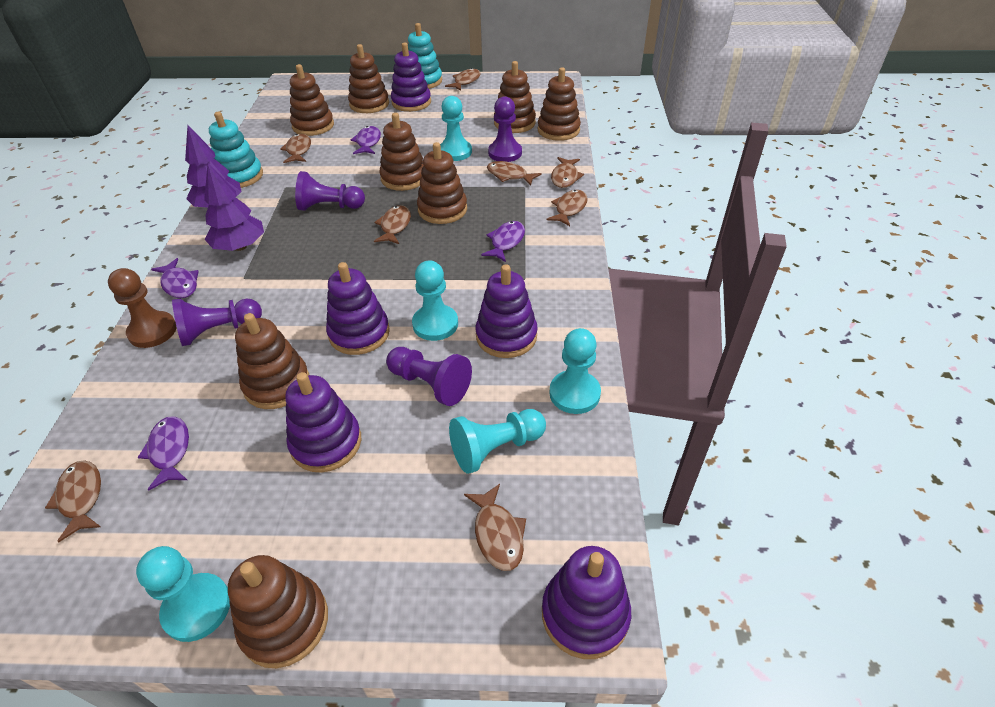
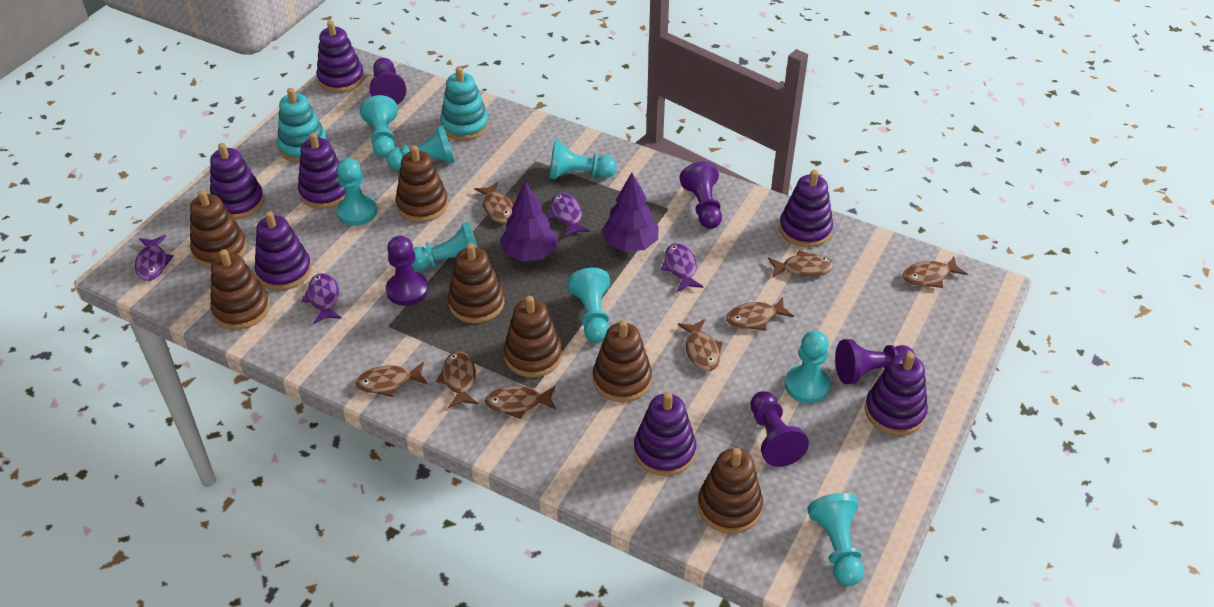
brown pawn: [108,268,177,348] = 1 -> none = 0
brown stacking toy: [228,555,328,668] [235,313,309,409] [290,64,334,136] [348,44,389,113] [379,113,424,191] [417,142,467,224] [494,61,536,133] [537,67,581,141] = 8 -> [190,190,247,268] [210,249,270,330] [395,145,448,222] [448,243,504,323] [504,296,562,378] [593,320,652,402] [698,448,763,534] = 7
purple pawn: [172,298,262,346] [295,171,365,211] [386,347,472,406] [488,96,522,162] = 4 -> [369,58,406,105] [386,236,428,306] [679,161,722,229] [750,391,809,467] [835,339,916,384] = 5
purple stacking toy: [285,372,361,473] [326,262,390,355] [391,42,431,112] [476,264,538,358] [542,546,631,659] = 5 -> [210,143,264,220] [255,211,312,290] [298,133,345,209] [316,21,364,93] [634,392,696,476] [779,170,833,247] [865,352,928,435] = 7
turquoise pawn: [136,546,230,642] [412,260,458,341] [440,96,472,161] [449,409,546,474] [549,328,601,414] = 5 -> [337,158,377,226] [360,95,398,158] [387,125,455,170] [411,222,477,271] [550,140,617,179] [568,268,610,343] [785,331,831,404] [807,493,864,586] = 8

